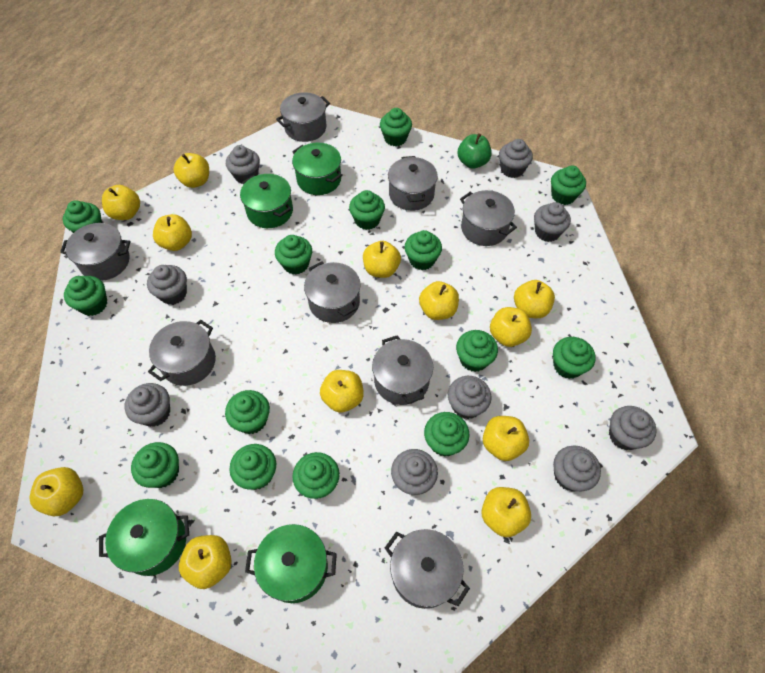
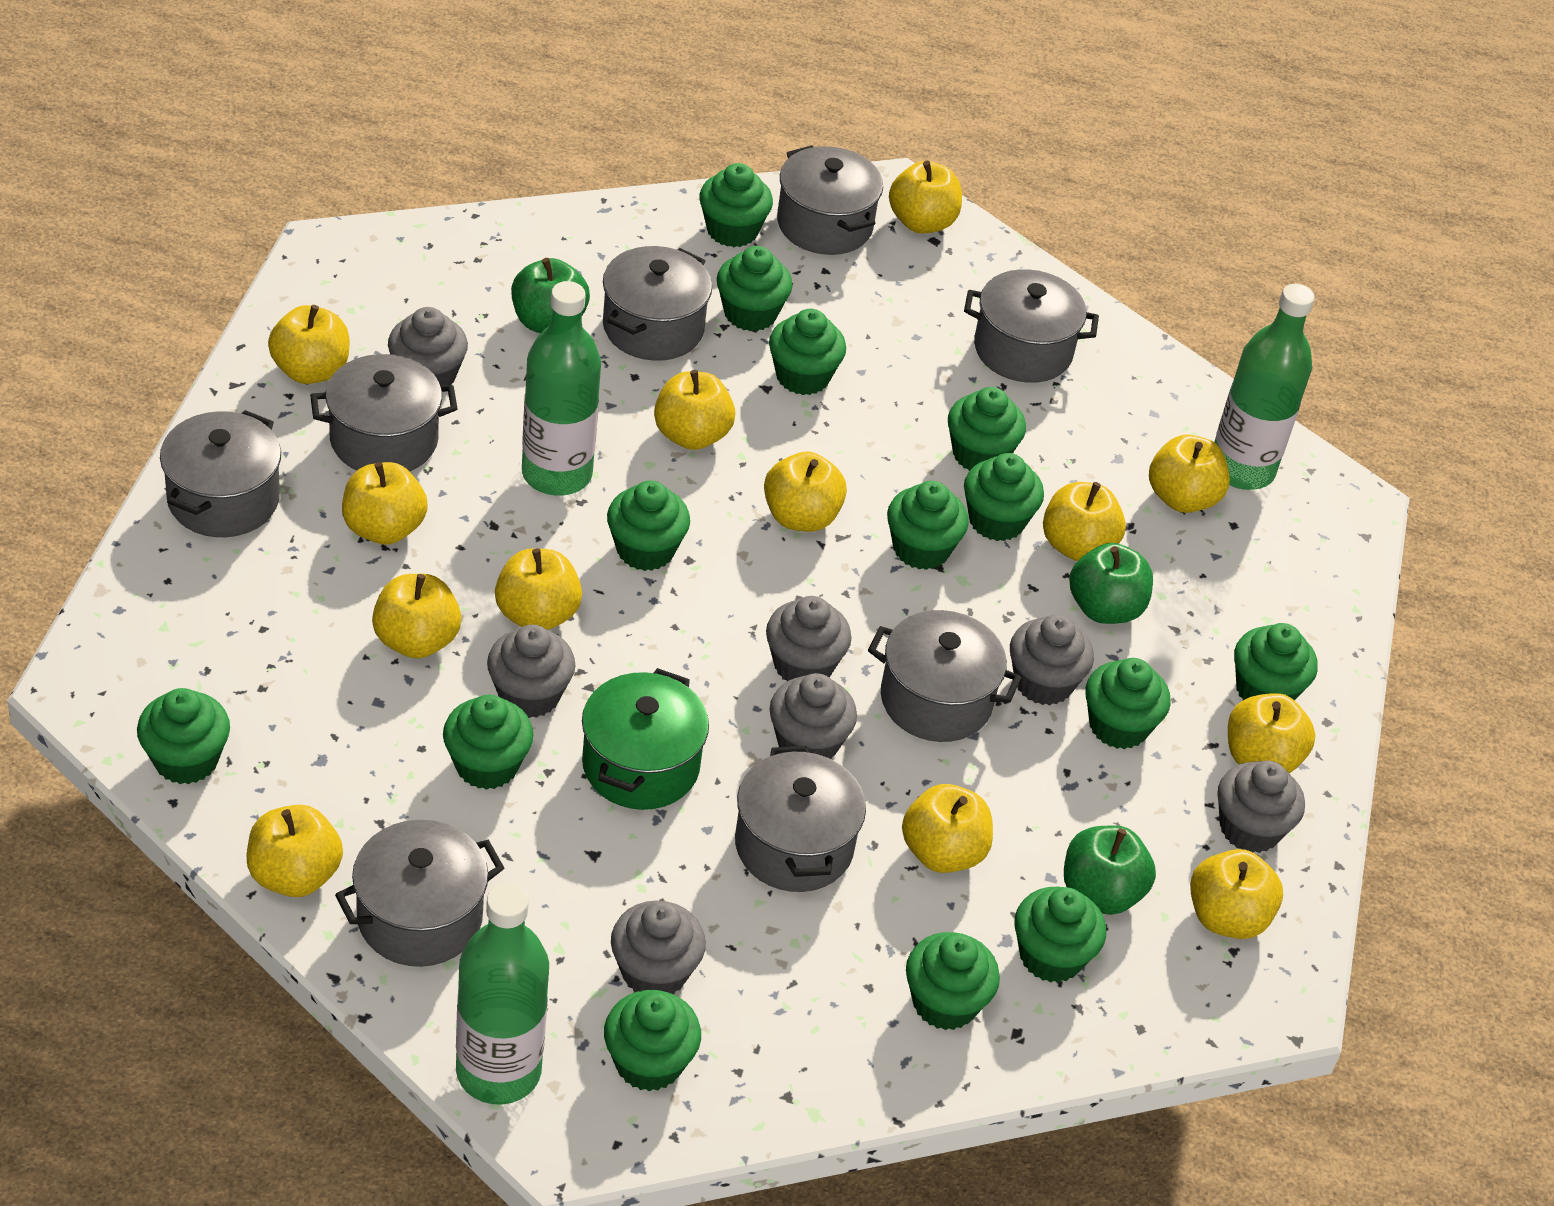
green apple: [458,133,492,169] = 1 -> [511,258,590,333] [1064,825,1156,915] [1069,543,1153,624] = 3
green bottle: none = 0 -> [456,883,549,1105] [522,281,601,496] [1214,284,1315,490] = 3
green pot: [99,499,189,576] [240,174,293,228] [245,524,337,603] [292,143,343,195] = 4 -> [582,668,709,810] = 1
grey cupcake: [125,383,170,427] [147,265,187,305] [226,145,260,184] [391,449,438,495] [448,376,492,419] [499,139,533,178] [534,202,571,242] [553,446,601,491] [609,406,657,450] = 9 -> [388,307,468,386] [487,625,576,718] [611,901,706,995] [766,596,851,681] [770,673,857,759] [1010,614,1094,705] [1217,761,1305,853] = 7
yellow apple: [29,467,83,516] [102,185,140,220] [153,214,192,251] [174,153,209,188] [179,535,232,589] [320,370,364,413] [363,241,401,278] [419,281,459,320] [481,487,531,537] [483,416,529,461] [490,307,532,347] [514,280,555,318] = 12 -> [247,805,343,897] [268,305,349,384] [342,462,428,544] [372,574,461,659] [495,548,582,630] [654,370,735,450] [764,452,847,532] [889,161,962,233] [902,784,993,873] [1043,482,1126,561] [1149,434,1230,513] [1190,849,1283,939] [1228,693,1316,773] = 13

